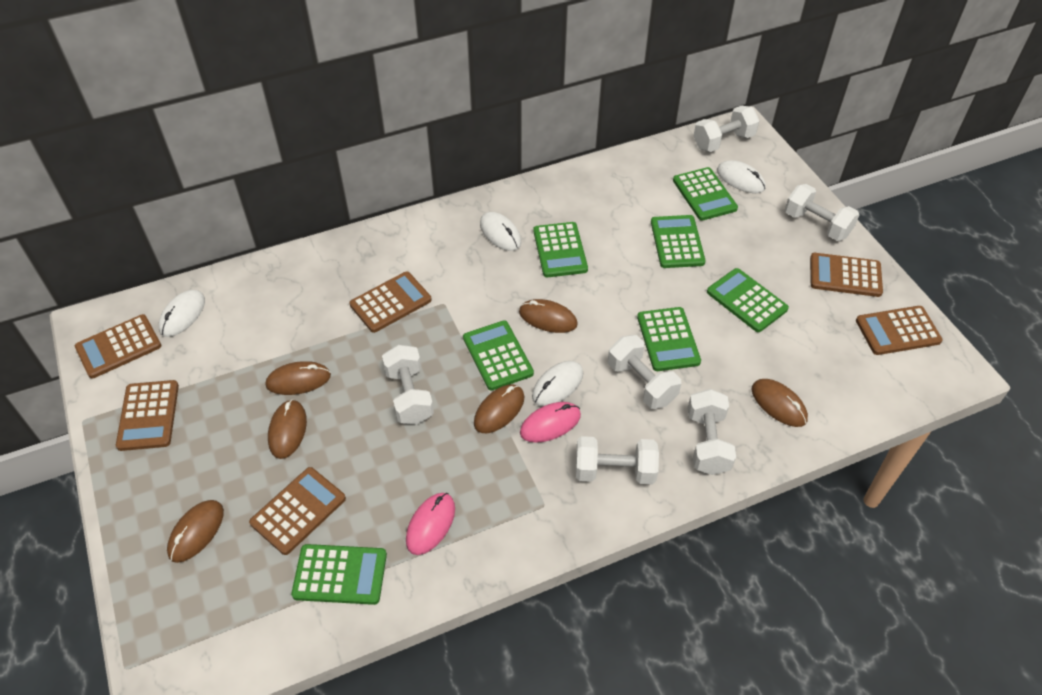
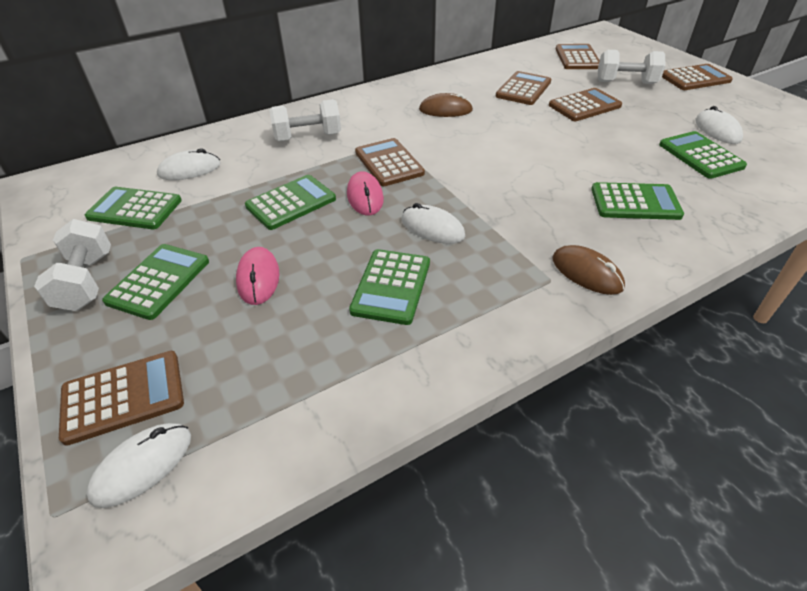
brown mouse: [167,500,224,563] [265,361,331,395] [268,399,307,459] [474,385,524,433] [519,299,578,333] [752,379,808,427] = 6 -> [419,93,473,117] [552,245,625,295] = 2
green calculator: [291,544,387,605] [463,320,534,391] [533,222,588,277] [637,307,701,371] [651,215,706,268] [673,167,738,221] [707,268,789,332] = 7 -> [85,187,182,229] [102,244,209,320] [245,175,336,230] [349,249,430,325] [591,182,684,220] [659,131,747,179] = 6
white dumbbell: [382,345,434,424] [576,436,659,484] [608,335,681,409] [688,389,736,475] [694,106,759,152] [785,184,859,241] = 6 -> [34,219,111,311] [269,99,341,141] [598,50,665,84] = 3

